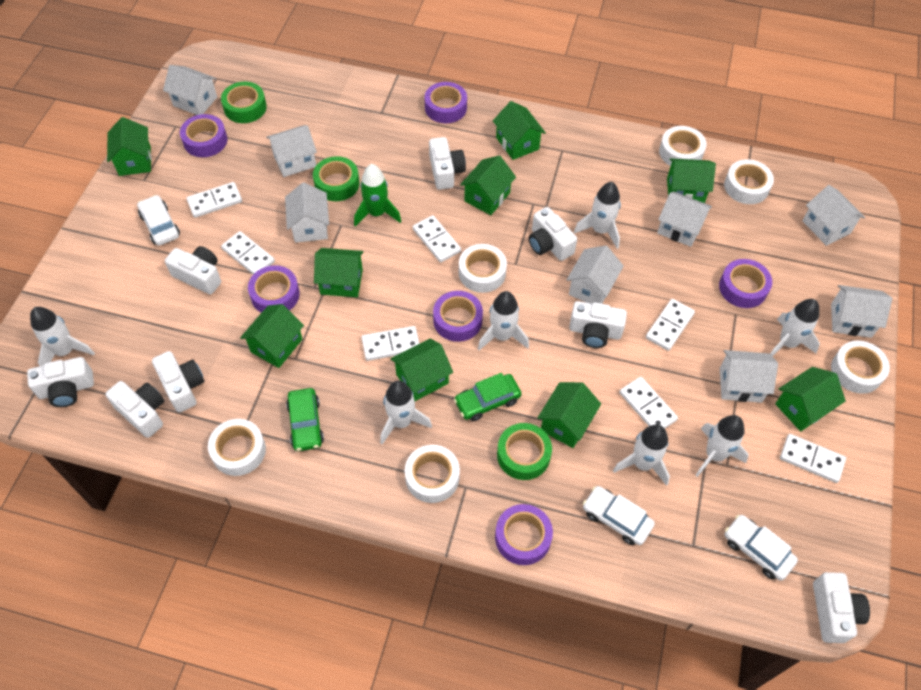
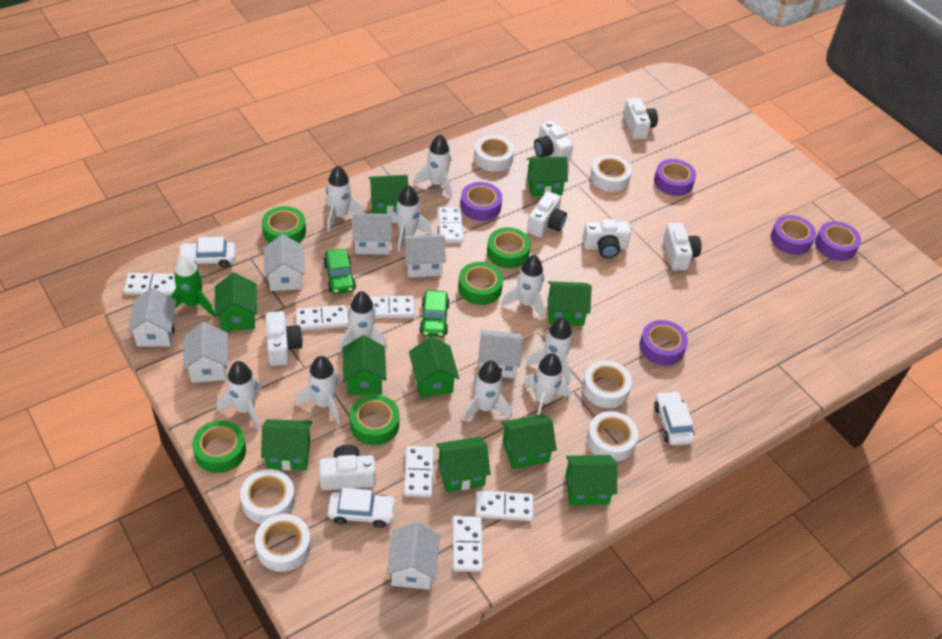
green house: [107,117,152,176] [240,304,304,368] [314,248,364,297] [390,339,453,401] [460,155,516,215] [493,101,546,160] [538,382,601,448] [667,158,716,203] [775,367,846,431] = 9 -> [214,272,257,331] [261,419,312,470] [342,335,387,395] [369,175,408,214] [409,337,459,398] [436,437,491,492] [501,414,557,469] [527,157,568,196] [548,281,592,326] [565,455,617,505] = 10
green tape: [221,82,267,123] [313,156,360,201] [497,423,552,480] = 3 -> [192,420,246,473] [262,206,306,243] [350,395,400,445] [458,262,503,305] [487,227,531,269] = 5
purple tape: [180,114,227,157] [248,265,300,313] [425,82,467,123] [433,291,483,342] [495,504,553,565] [719,259,772,308] = 6 -> [460,182,502,221] [639,320,688,365] [654,159,696,196] [771,215,816,255] [815,221,861,261] = 5
white camera: [27,357,94,407] [105,381,164,438] [152,351,204,413] [165,246,221,295] [429,137,466,190] [529,207,577,261] [569,301,627,348] [813,572,870,643] = 8 -> [265,311,303,366] [319,445,376,490] [527,191,567,238] [534,121,573,162] [582,219,631,258] [623,98,658,140] [663,223,701,270] = 7
white house: [163,65,217,115] [266,125,317,177] [285,182,329,243] [567,246,624,304] [657,191,712,247] [720,350,778,403] [802,185,865,246] [831,285,892,338] = 8 -> [128,288,176,347] [183,322,228,383] [263,234,305,291] [352,213,392,255] [386,522,441,590] [403,234,446,278] [478,330,523,379] = 7
white rocket: [30,307,95,366] [380,381,432,444] [478,291,529,350] [574,182,621,249] [613,424,670,486] [695,415,749,477] [770,299,820,357] = 7 -> [216,361,262,430] [295,356,340,424] [326,166,364,231] [339,291,387,353] [392,185,432,252] [414,134,452,198] [462,360,512,421] [501,255,545,320] [523,353,570,415] [527,317,573,384] = 10

